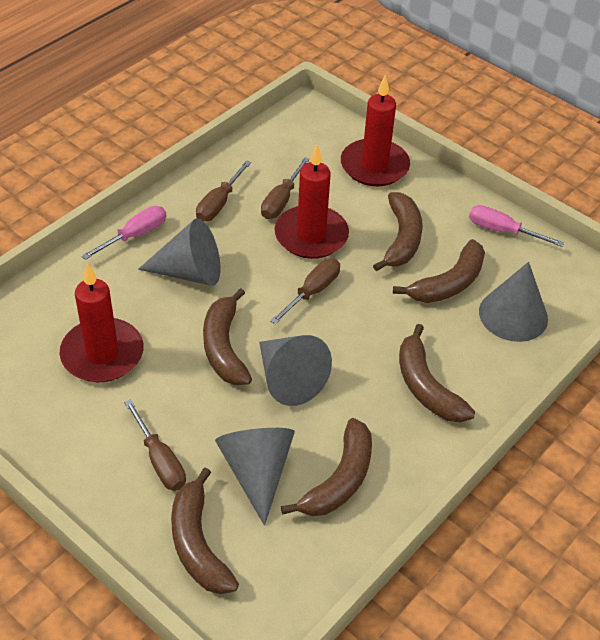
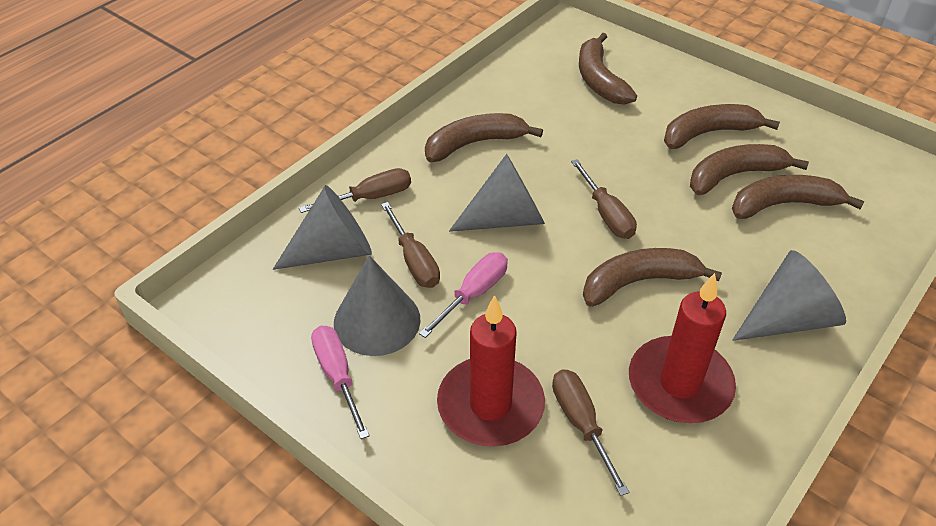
red candle: [60,263,143,382] [274,144,349,259] [341,75,410,186] = 3 -> [437,295,545,447] [629,273,736,423] = 2

